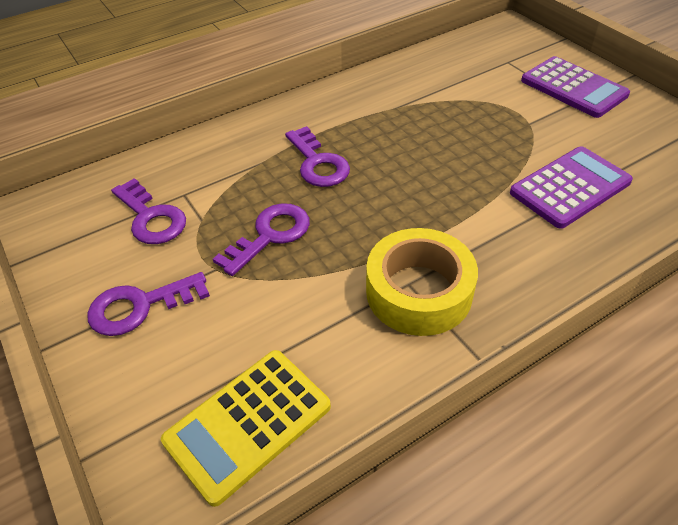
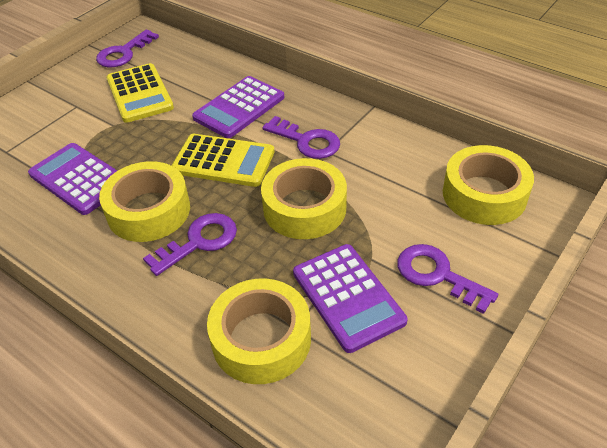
purple calculator: [510,146,633,229] [521,56,630,118] = 2 -> [28,143,117,215] [192,76,284,138] [293,244,407,353] = 3
yellow calculator: [161,350,331,507] = 1 -> [106,63,174,123] [171,134,275,187] = 2
yellow tape: [366,228,478,336] = 1 -> [99,161,190,242] [207,279,311,384] [261,158,347,239] [443,145,534,225] = 4

